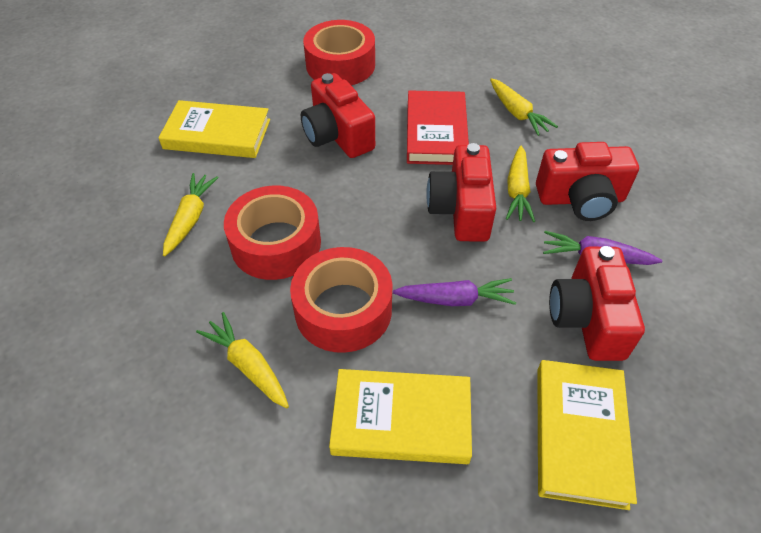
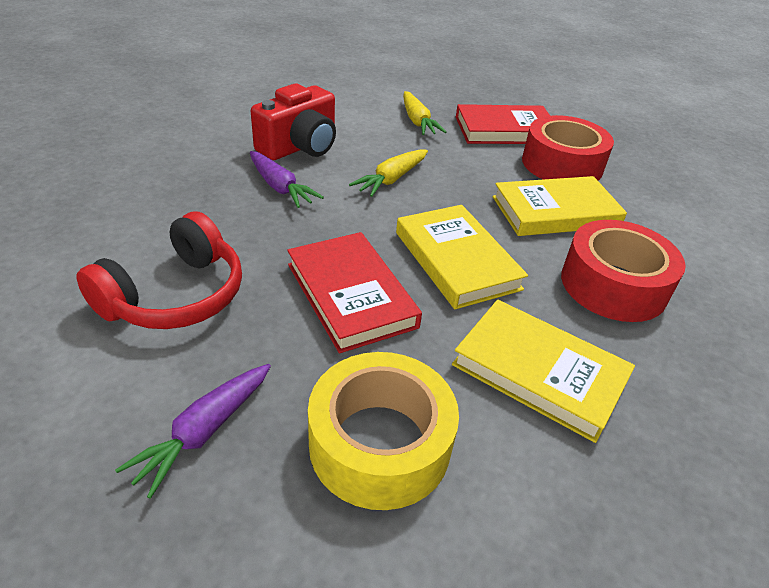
red book: [407,90,469,165] = 1 -> [287,232,422,354] [456,104,550,144] = 2
red camera: [301,73,375,158] [426,143,496,242] [536,142,639,221] [549,246,645,361] = 4 -> [251,84,336,160] = 1
red headphones: none = 0 -> [76,212,242,329] = 1
red tape: [224,186,321,280] [290,247,393,353] [303,20,375,85] = 3 -> [522,115,614,181] [561,220,686,322] = 2
yellow carrot: [163,173,219,256] [196,312,289,408] [490,78,558,136] [506,146,535,222] = 4 -> [349,149,428,197] [403,91,446,135] = 2
yellow tape: none = 0 -> [308,352,459,510] = 1

